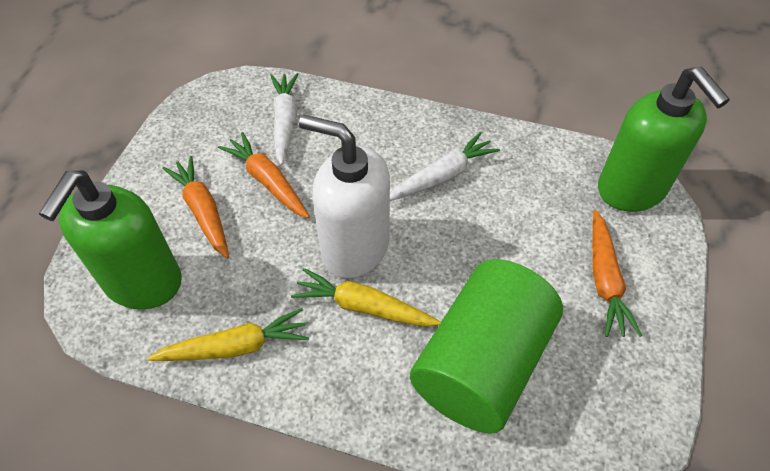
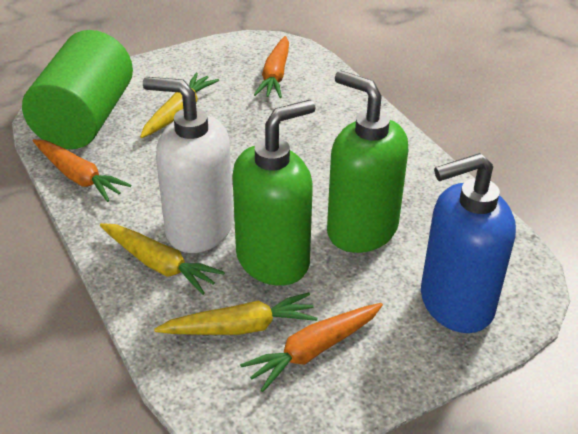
blue soap dispenser: none = 0 -> [421,153,516,333] = 1
white carrot: [270,73,298,165] [390,132,500,201] = 2 -> none = 0
yellow carrot: [148,308,309,361] [291,268,441,327] = 2 -> [100,223,225,295] [140,73,219,138] [154,292,318,335] = 3

